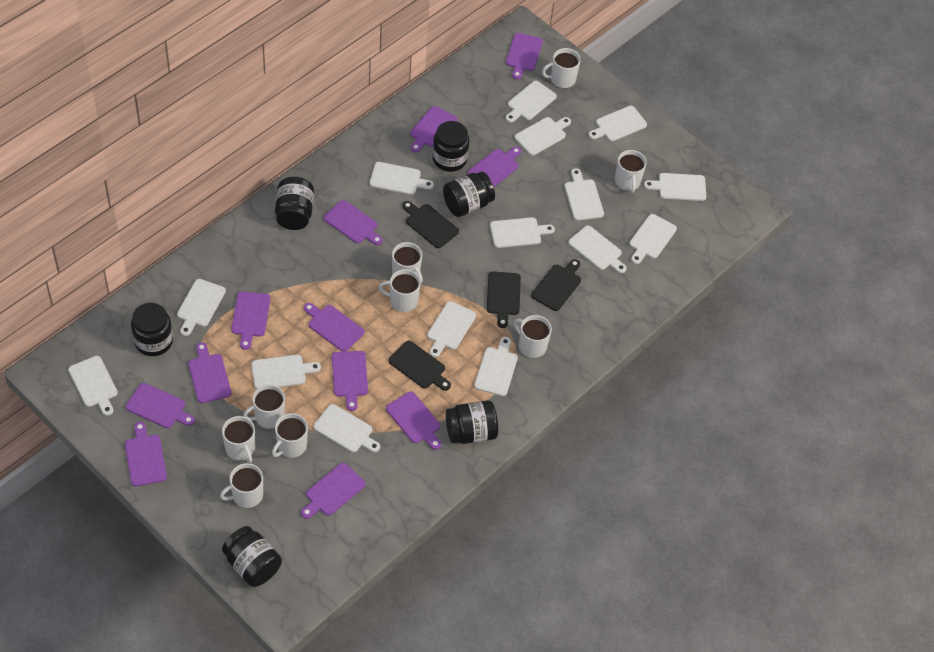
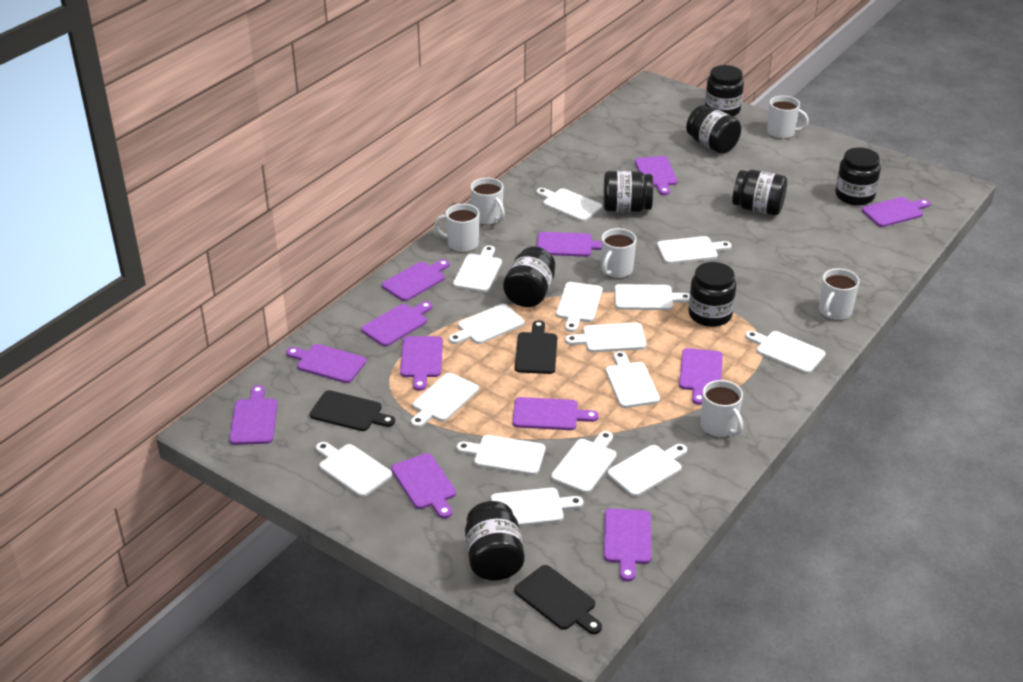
black cutting board: [389,340,451,391] [402,201,459,248] [487,272,521,328] [531,259,581,311] = 4 -> [310,390,395,431] [514,565,602,634] [515,320,557,374] = 3
black jar: [131,303,173,356] [222,526,282,587] [275,177,314,230] [432,121,469,172] [443,171,495,217] [446,400,498,444] = 6 -> [465,501,525,581] [503,247,555,307] [603,171,653,212] [686,105,741,154] [688,262,736,327] [705,65,744,117] [732,170,787,215] [835,147,881,205] = 8
white mug: [220,463,263,508] [222,416,255,463] [243,384,285,428] [272,413,308,458] [379,269,421,312] [392,242,423,284] [514,315,552,358] [542,48,581,88] [615,150,647,193] = 9 -> [435,204,480,253] [470,178,505,225] [601,228,636,278] [701,380,743,438] [767,96,809,139] [819,269,860,321] = 6

